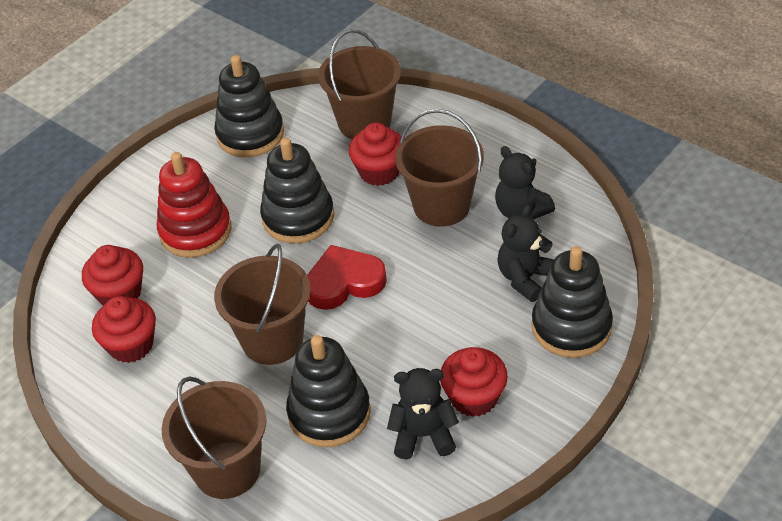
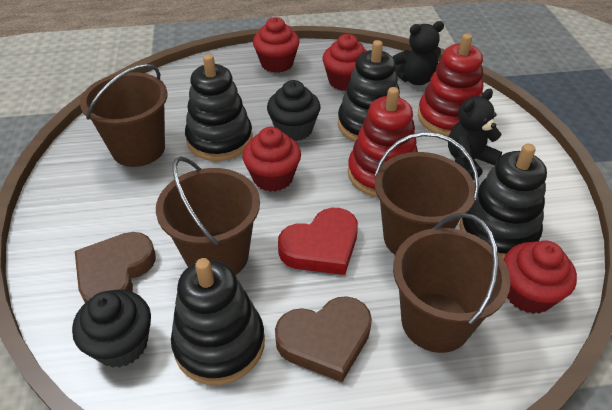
black cupcake: none = 0 -> [72,290,151,368] [267,80,320,141] = 2
black teddy bear: [387,368,459,459] [495,146,555,219] [497,204,554,302] = 3 -> [393,21,444,85] [448,89,502,180] = 2
brown heart: none = 0 -> [75,232,156,303] [275,296,372,382] = 2
red stacking toy: [157,152,231,258] = 1 -> [348,87,418,197] [418,34,483,137] = 2

